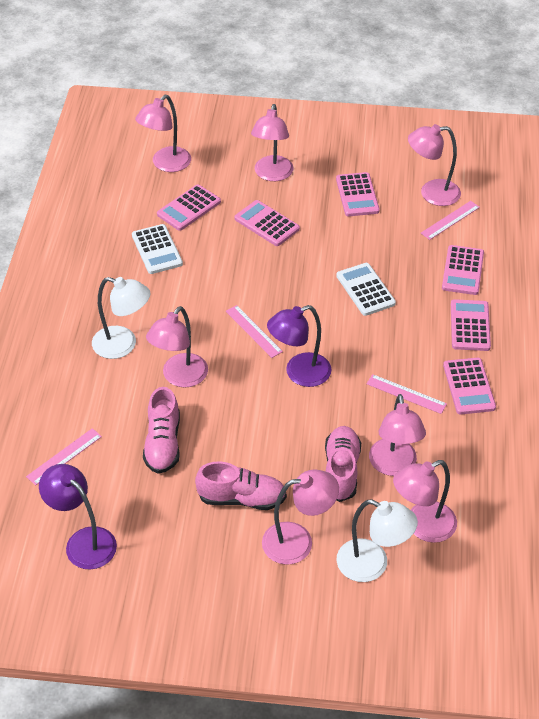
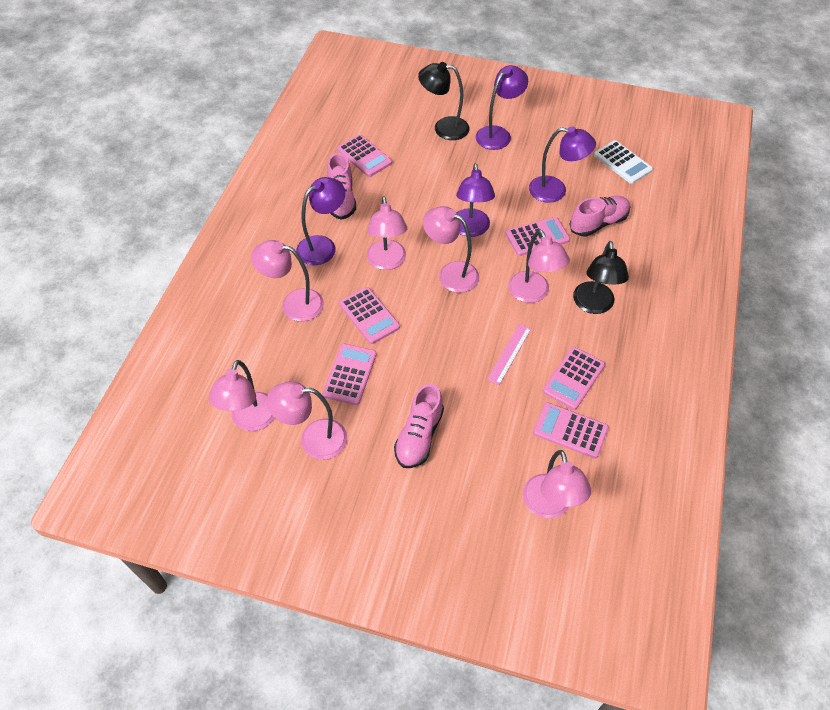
black lamp: none = 0 -> [418,62,470,140] [573,241,629,314] = 2
pink ruler: [26,428,102,486] [226,305,283,358] [367,374,447,414] [421,201,480,240] = 4 -> [487,324,531,385] = 1
purple lamp: [39,464,117,570] [267,305,331,387] = 2 -> [296,177,345,265] [456,163,495,237] [476,65,528,150] [529,126,596,203] = 4
white calculator: [132,224,183,274] [336,263,396,316] = 2 -> [594,140,653,184] = 1
white lamp: [92,277,151,359] [337,500,418,582] = 2 -> none = 0

